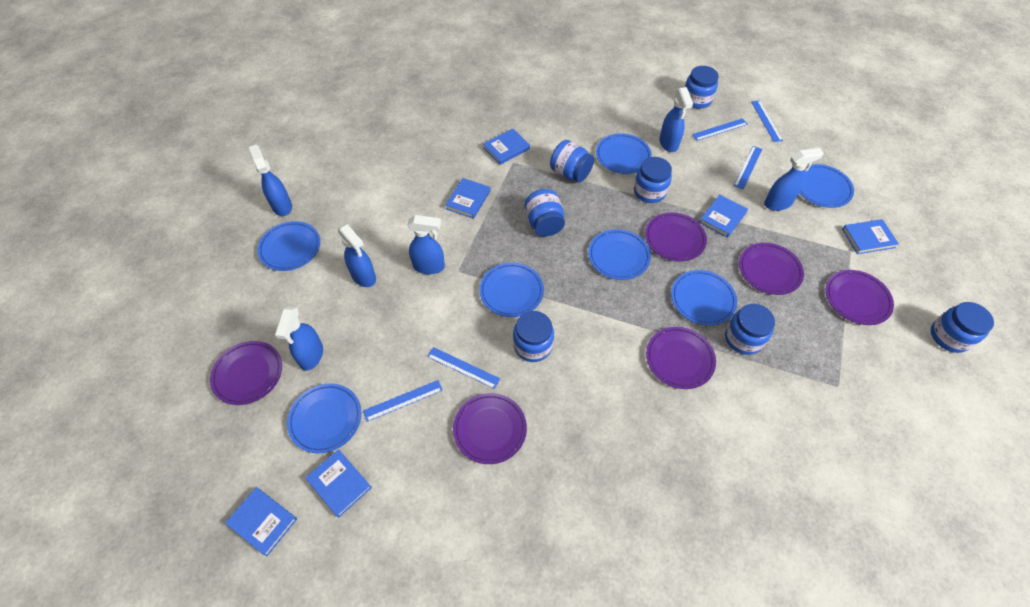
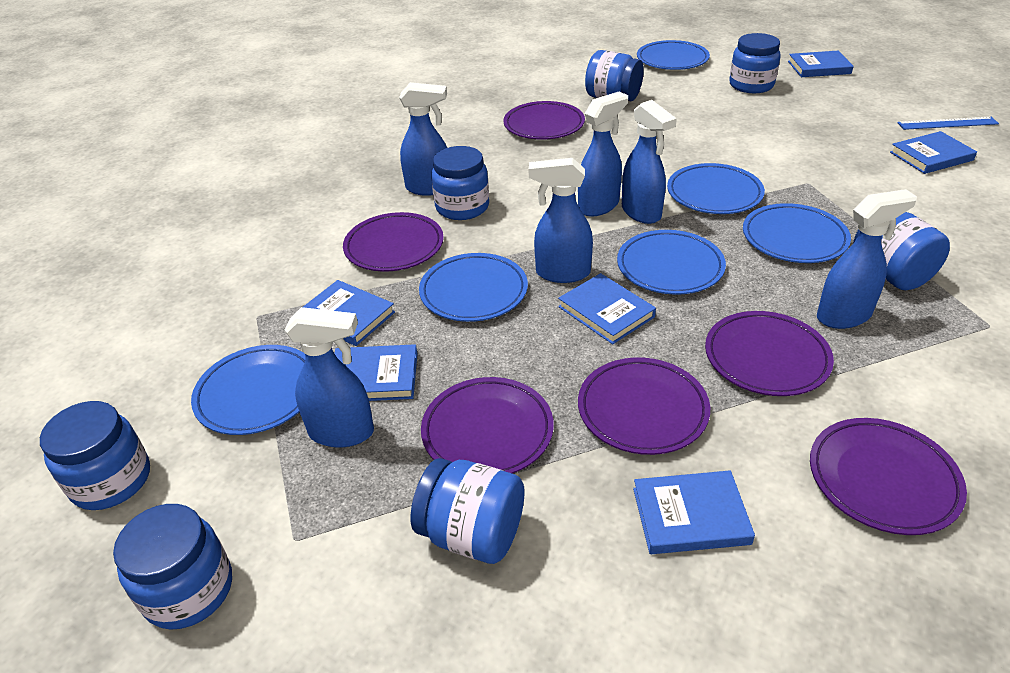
blue plate: [257,221,320,271] [287,384,362,453] [479,263,544,317] [588,229,651,280] [596,133,652,174] [671,270,737,326] [800,164,854,208] = 7 -> [191,345,305,435] [419,253,528,322] [617,230,726,295] [637,40,710,70] [667,163,765,214] [743,203,851,263] = 6
blue ruler: [363,380,443,422] [427,347,500,389] [692,118,748,141] [734,146,762,189] [751,100,783,142] = 5 -> [897,117,999,130] = 1

